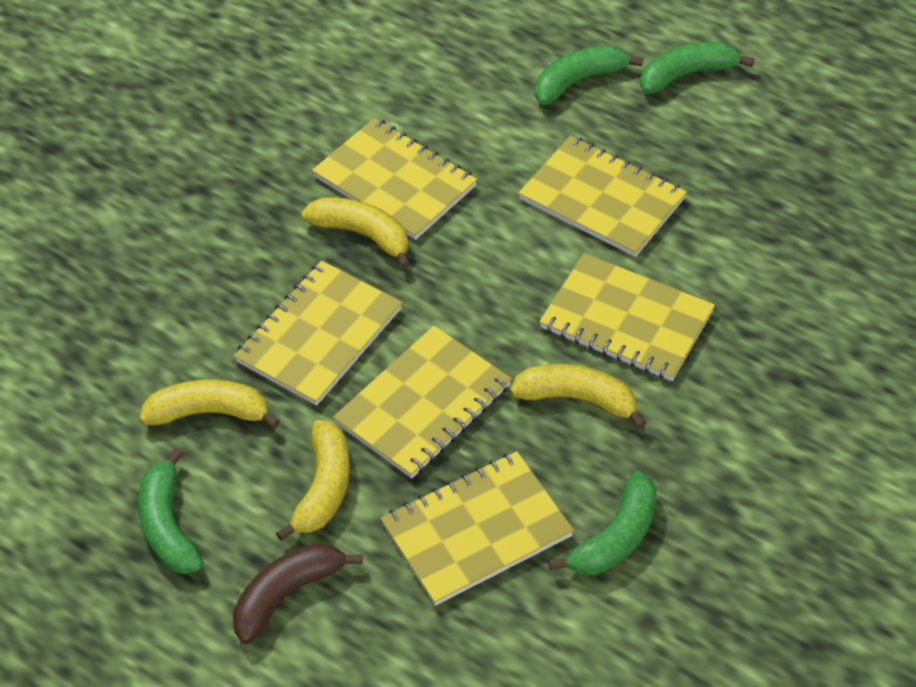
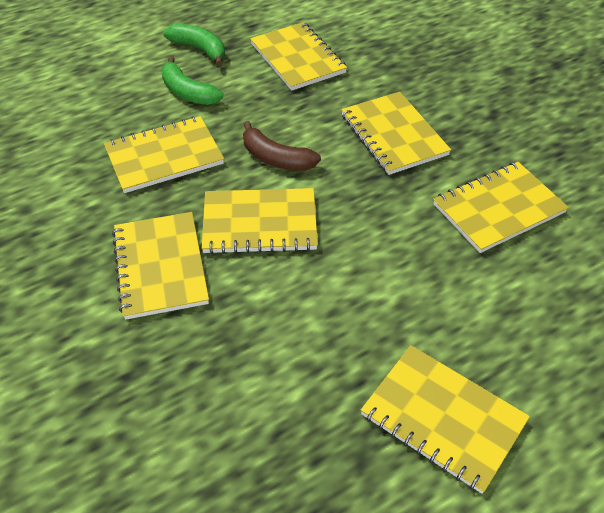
green banana: [138,448,203,574] [535,45,643,105] [549,471,657,575] [640,42,754,94] = 4 -> [161,56,223,105] [163,23,225,66] = 2
yellow banana: [139,379,280,429] [276,420,350,541] [301,197,410,269] [510,364,646,429] = 4 -> none = 0
yellow notebook: [234,261,402,406] [312,118,477,240] [333,326,512,478] [381,451,574,606] [519,136,687,257] [539,253,715,381] = 6 -> [104,116,224,193] [112,212,209,320] [201,188,318,254] [250,22,347,91] [341,92,451,175] [361,345,530,494] [433,162,569,253] = 7

